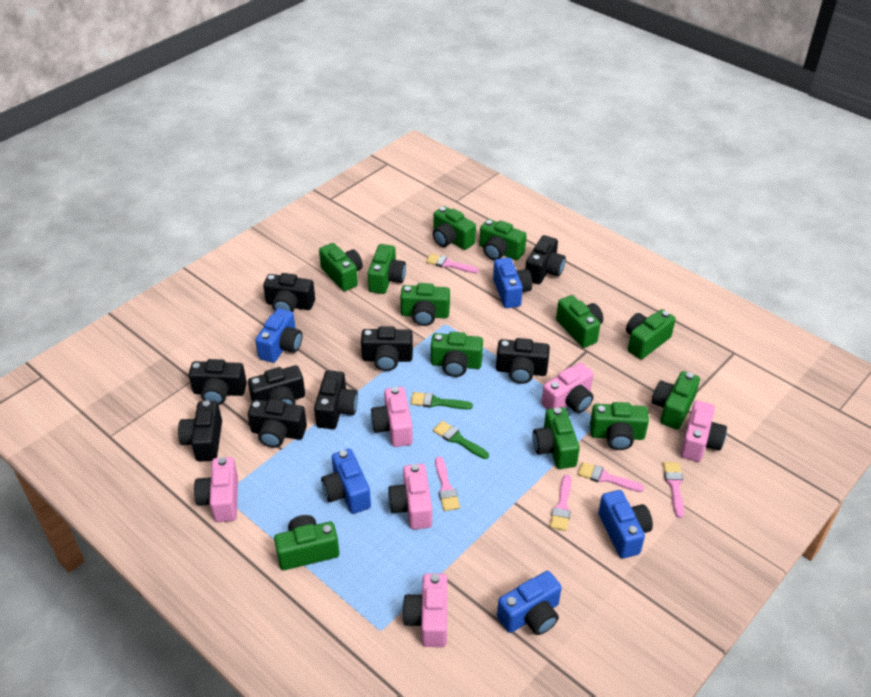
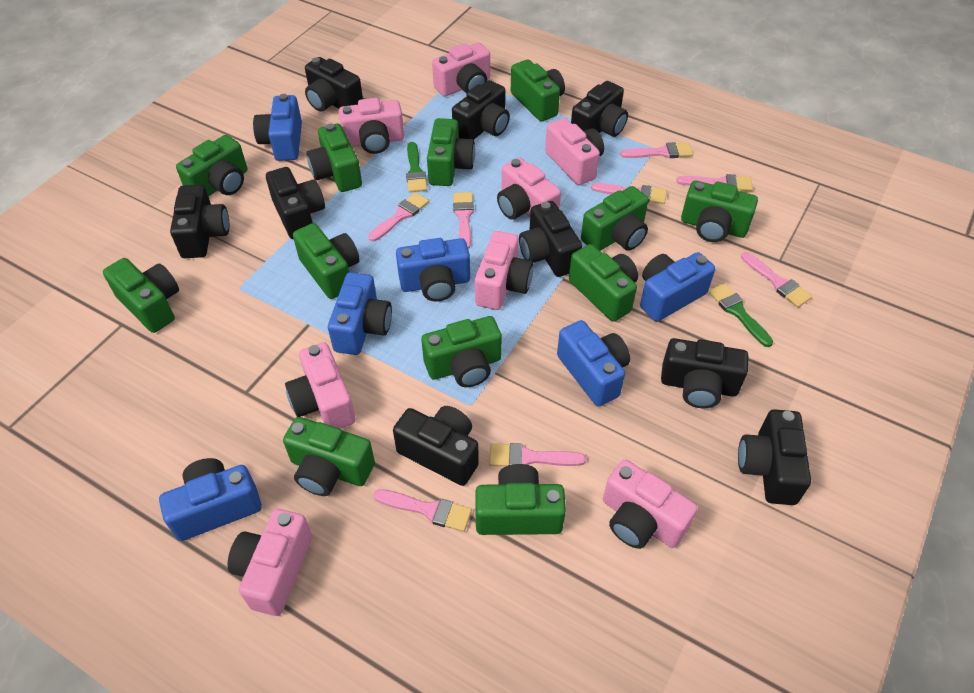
blue camera: [255,308,302,363] [321,449,371,514] [493,257,532,308] [497,571,562,635] [598,490,653,559] = 5 -> [159,458,262,541] [253,94,302,161] [328,272,392,355] [396,238,470,302] [557,320,630,407] [640,252,715,322] = 6
pink brush: [426,253,479,273] [435,456,460,511] [550,474,571,531] [578,462,644,492] [663,462,684,518] = 5 -> [368,192,429,242] [374,489,472,532] [453,192,474,249] [489,443,586,467] [591,183,667,204] [620,142,693,158] [676,174,753,191] [741,252,812,307] = 8
pink camera: [194,457,238,522] [371,387,413,447] [388,464,432,530] [402,573,447,647] [541,362,593,413] [680,400,727,462] = 6 -> [227,509,312,616] [285,342,356,429] [339,98,404,154] [432,43,490,97] [475,231,534,310] [497,157,561,220] [545,118,604,185] [603,460,698,549] = 8

